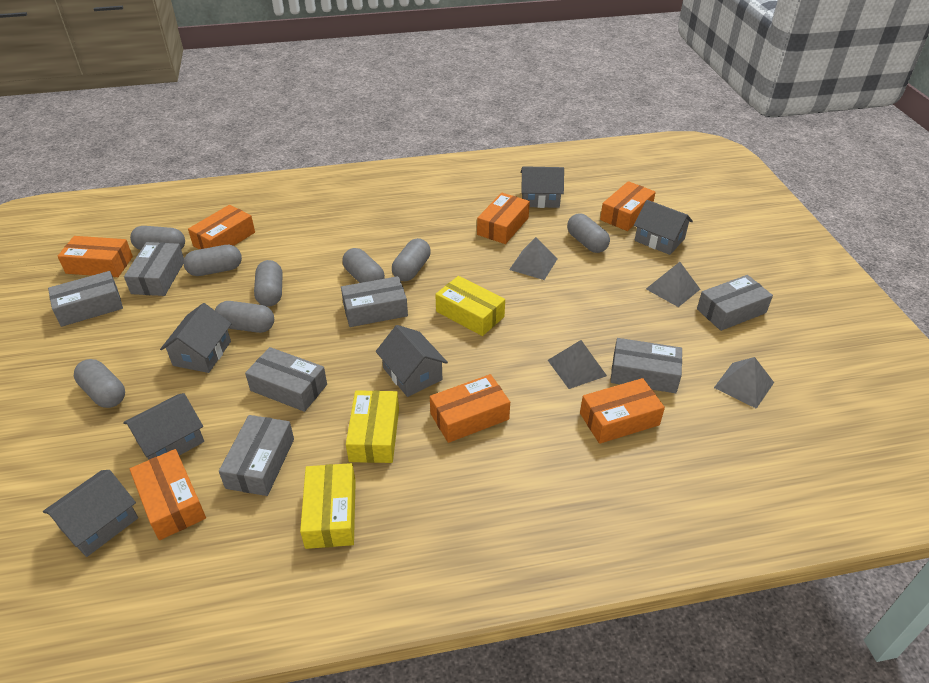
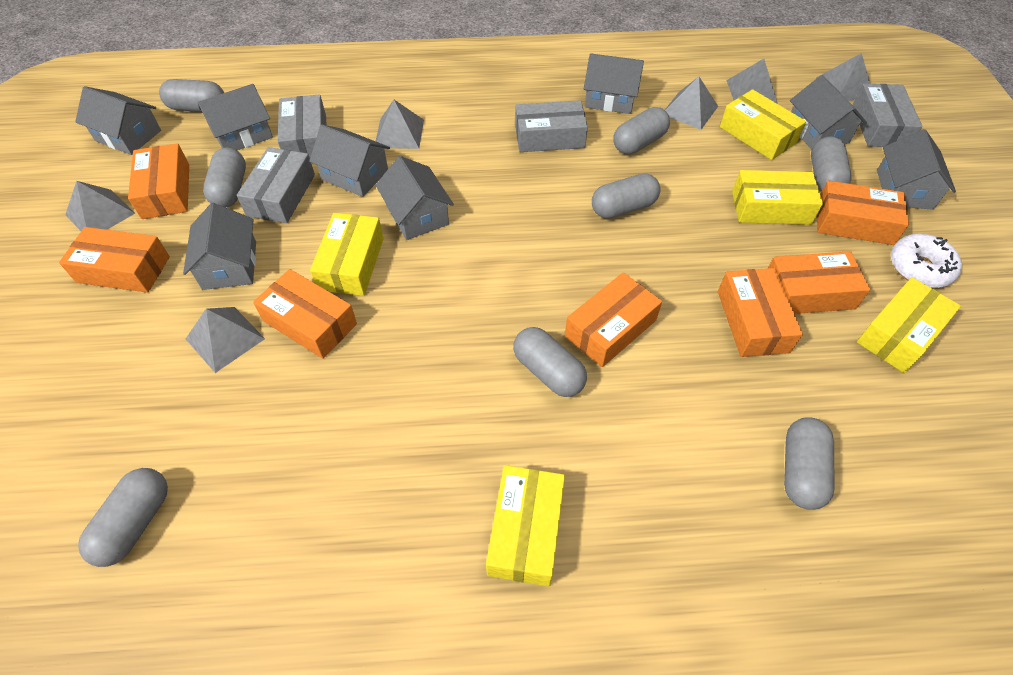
grey box: [48,271,123,327] [124,242,184,296] [219,415,294,496] [245,347,327,412] [341,276,408,327] [610,338,682,393] [697,275,773,331] = 7 -> [237,147,315,223] [278,94,326,157] [515,100,588,152] [852,83,923,147] = 4
grey house: [43,470,138,557] [123,393,204,459] [160,303,232,373] [376,325,448,397] [521,166,564,208] [634,200,693,255] = 6 -> [75,86,161,155] [183,203,256,290] [198,84,273,150] [309,125,390,197] [376,156,454,240] [584,53,644,114] [790,75,867,150] [877,129,956,210] = 8
grey pyramid: [509,237,557,280] [548,340,607,389] [646,262,700,307] [714,357,774,409] = 4 -> [65,181,135,231] [186,307,265,373] [376,100,424,149] [665,77,718,130] [726,59,778,104] [816,53,871,101] = 6
white donut: none = 0 -> [891,234,962,288] = 1
yellow box: [300,463,356,549] [346,390,399,463] [435,276,505,336] = 3 -> [310,213,384,296] [486,465,565,587] [720,89,806,160] [732,170,823,225] [857,277,961,373] = 5

